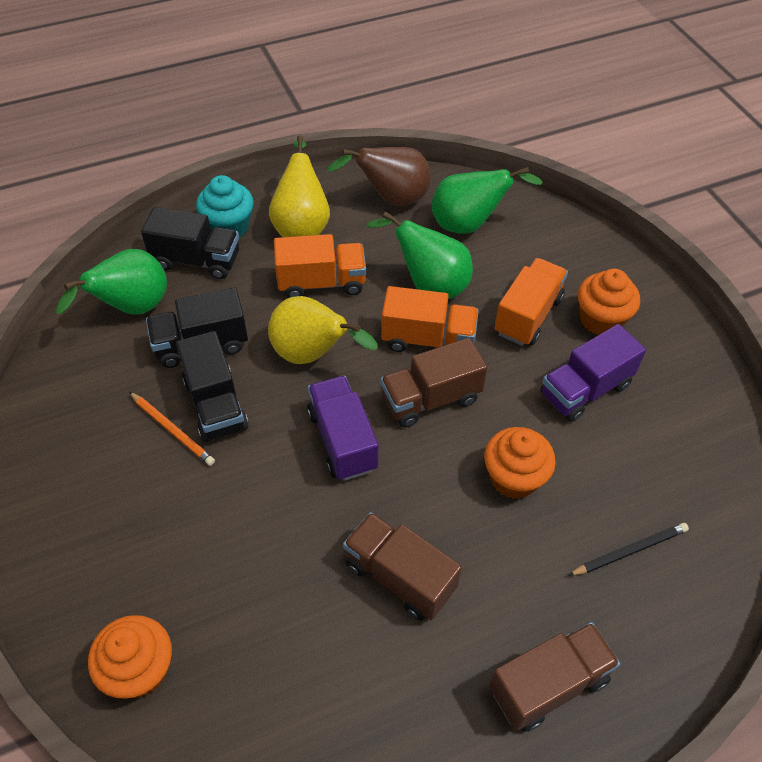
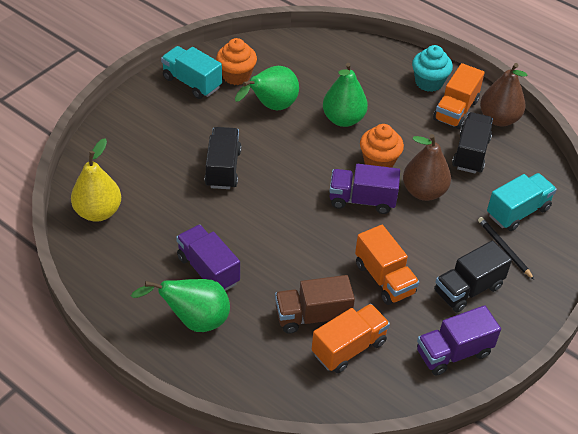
brown pear: [327,147,431,206] = 1 -> [403,134,451,201] [480,63,527,126] = 2
brown truck: [343,512,462,621] [380,338,487,427] [489,622,620,732] = 3 -> [275,275,355,334] = 1
orange cupcake: [88,615,172,699] [484,427,556,499] [578,269,640,335] = 3 -> [216,38,257,85] [360,124,404,168] = 2
orange pencil: [129,392,215,466] = 1 -> none = 0
purple truck: [307,376,378,481] [540,324,646,422] = 2 -> [176,225,240,291] [329,164,400,214] [417,305,501,376] = 3
turquoise truck: none = 0 -> [161,46,222,99] [487,173,557,231] = 2
yellow pear: [268,296,378,364] [269,135,330,237] = 2 -> [71,138,121,222] = 1

